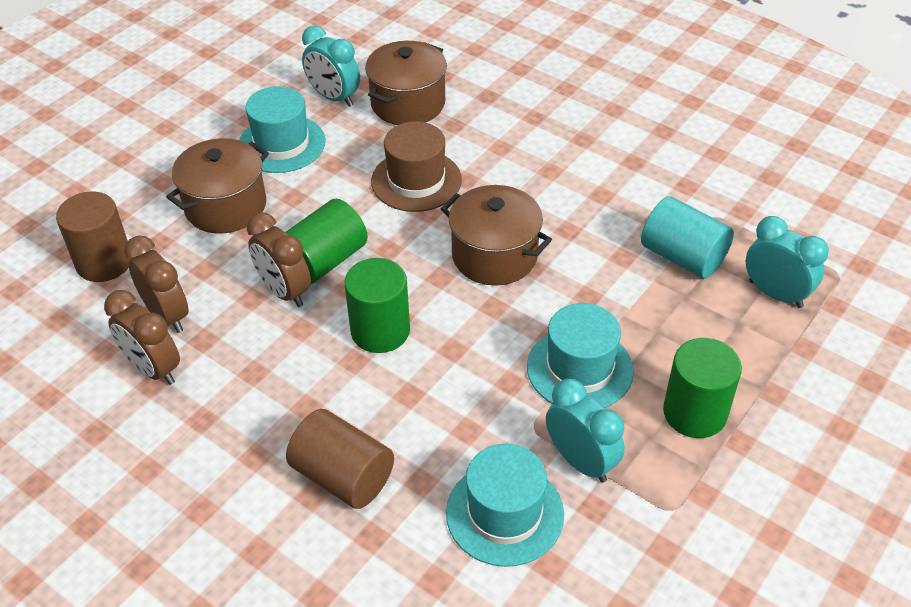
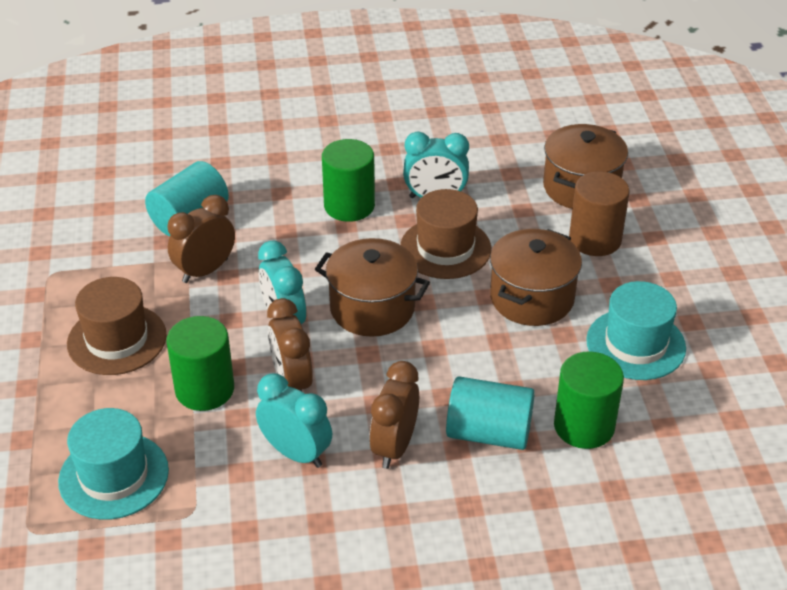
brown cylinder: [56,192,132,282] [286,409,394,509] = 2 -> [569,171,630,256] = 1
brown hat: [371,121,462,212] = 1 -> [67,277,167,375] [400,189,491,279] = 2
turquoise cylinder: [641,196,734,279] = 1 -> [145,161,229,236] [446,376,535,450] = 2
turquoise hat: [239,86,325,173] [446,444,564,567] [527,303,634,408] = 3 -> [58,408,169,520] [586,281,686,380] = 2

